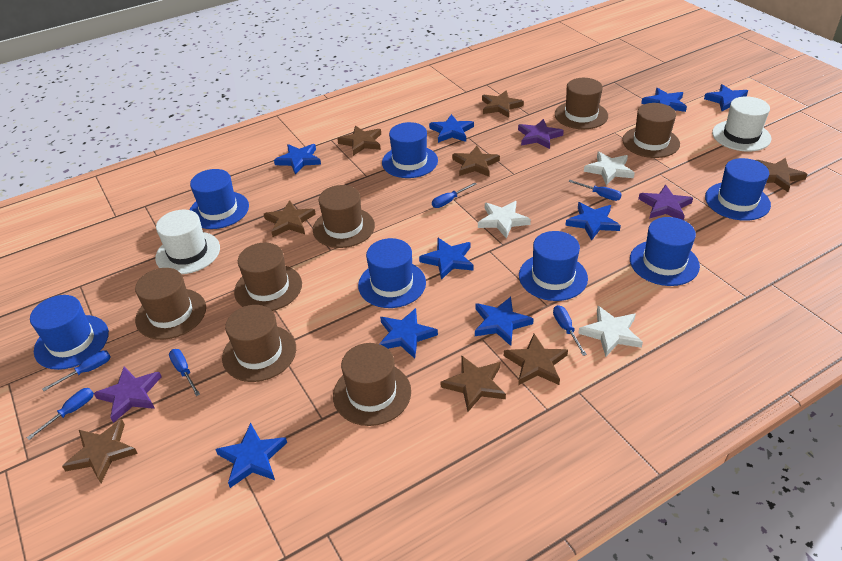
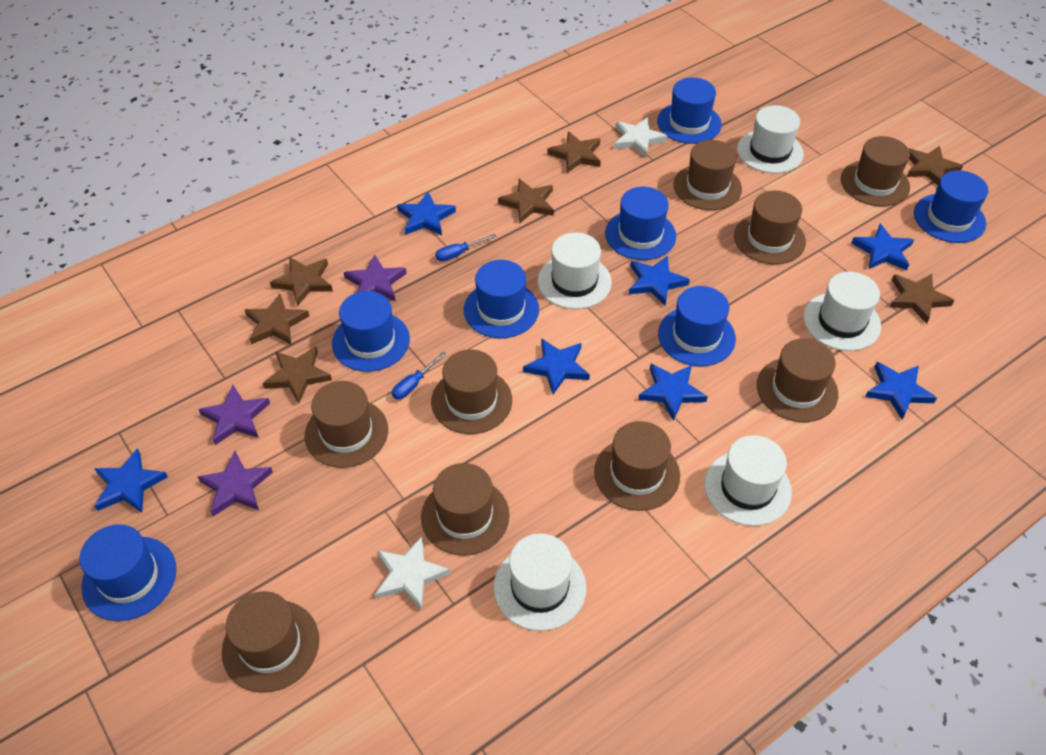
blue screwdriver: [27,388,94,440] [42,350,111,391] [169,349,200,396] [432,182,476,208] [553,305,587,356] [568,180,622,201] = 6 -> [392,351,447,399] [435,234,497,261] = 2
blue star: [215,423,287,488] [274,144,321,175] [379,308,438,359] [419,238,474,280] [429,114,474,143] [475,297,534,346] [565,202,621,241] [641,88,687,112] [704,84,748,112] = 9 -> [94,448,168,513] [397,192,456,236] [523,338,590,394] [629,256,690,306] [638,364,708,421] [851,224,914,270] [865,362,937,420] = 7
brown hat: [135,268,206,340] [222,305,296,382] [234,243,302,311] [313,185,375,248] [333,343,411,426] [555,78,608,129] [622,103,680,158] = 7 -> [222,591,319,693] [305,381,388,468] [421,463,510,556] [431,350,512,434] [594,421,680,511] [673,140,742,210] [734,191,806,264] [757,338,838,422] [841,136,910,207] = 9
brown star: [62,419,138,483] [264,200,316,237] [337,126,381,156] [441,355,506,412] [452,146,500,177] [482,90,524,118] [504,334,568,385] [756,158,807,192] = 8 -> [245,294,309,344] [262,346,332,403] [270,257,333,306] [498,179,554,223] [547,131,601,173] [889,274,955,324] [907,146,963,185] = 7
white hat: [155,210,220,274] [712,96,771,152] = 2 -> [494,533,586,631] [538,232,612,309] [704,435,792,526] [737,105,804,174] [803,272,881,351] = 5
white star: [478,201,531,239] [578,306,643,357] [584,152,635,185] = 3 -> [375,536,450,611] [614,117,667,157] = 2

